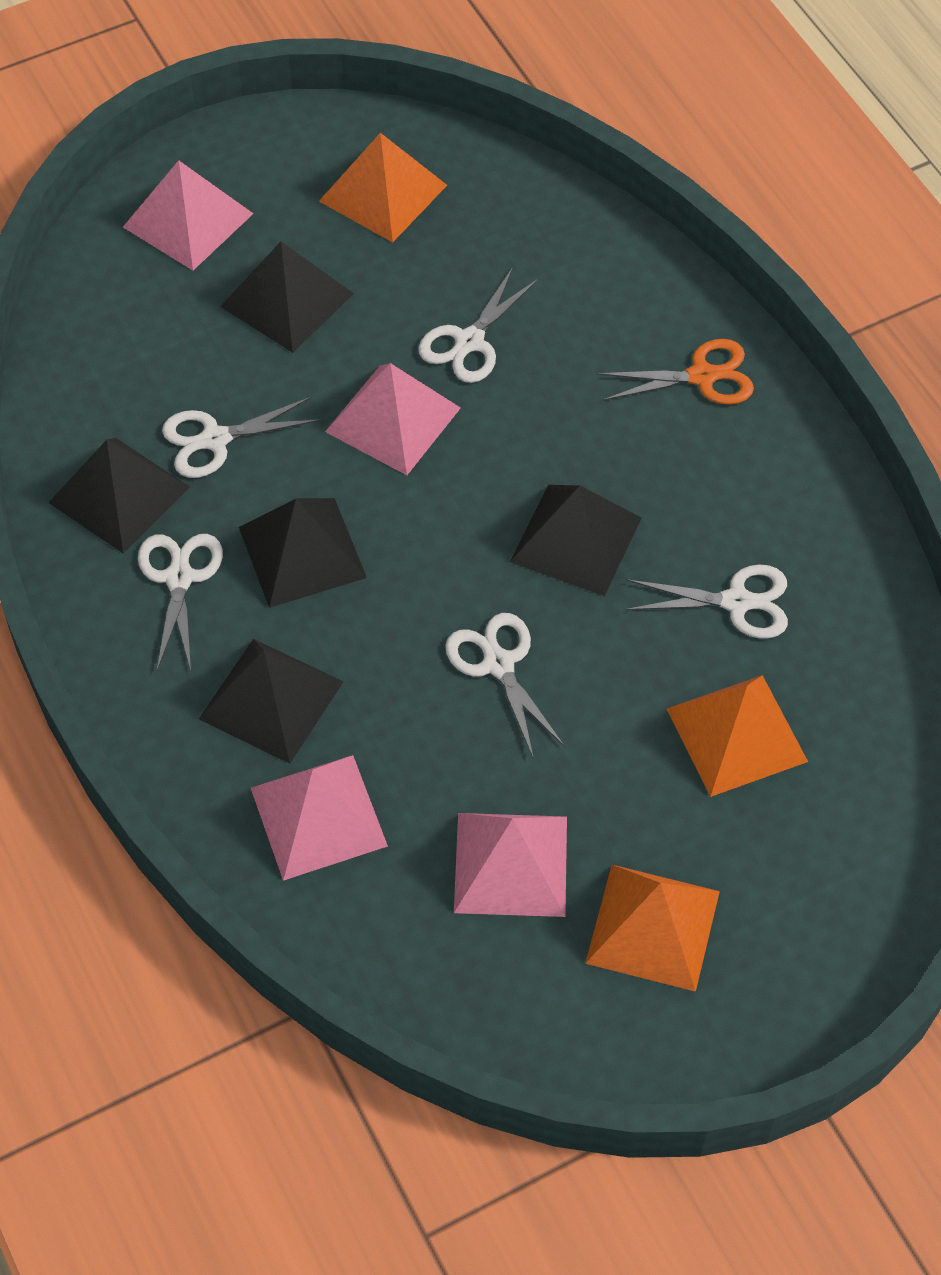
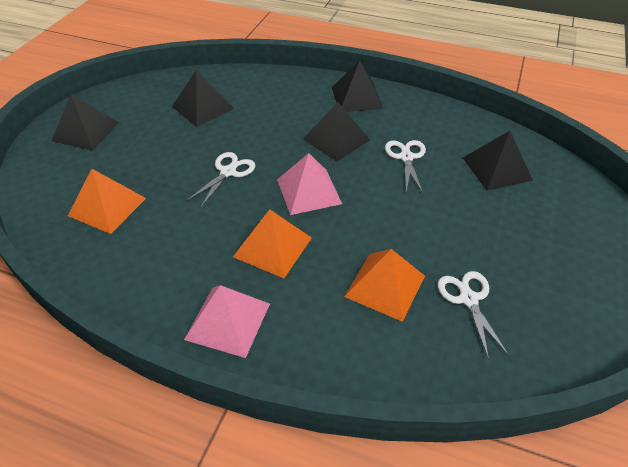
orange scissors: [597,339,754,405] = 1 -> none = 0
pink pyramid: [123,160,254,270] [251,755,388,881] [325,363,461,475] [454,813,567,917] = 4 -> [184,285,270,358] [277,153,342,215] = 2
white scissors: [138,534,223,670] [162,397,321,478] [418,267,539,383] [445,613,565,759] [626,564,788,639] = 5 -> [186,152,255,208] [385,140,426,193] [438,271,509,360] = 3

